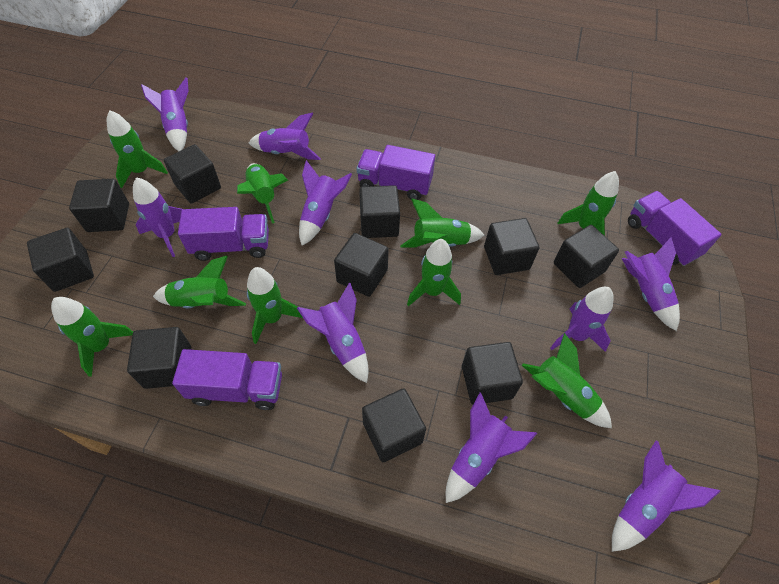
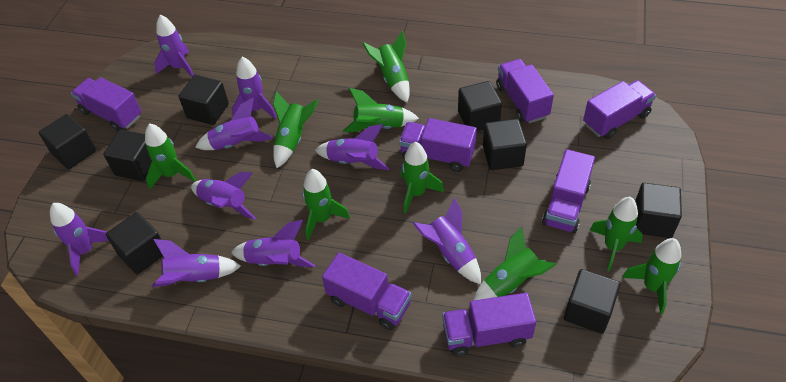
black cube: [27,228,94,292] [69,179,129,232] [127,327,192,389] [164,144,221,203] [334,233,388,297] [359,185,400,238] [362,388,426,462] [462,342,523,405] [484,218,539,275] [554,225,619,288] = 10 -> [39,114,96,169] [103,130,152,181] [106,212,163,274] [179,75,229,125] [458,81,502,131] [483,119,527,170] [564,269,620,334] [635,183,682,238] = 8
purple truck: [172,349,282,410] [178,207,269,261] [357,145,435,200] [628,191,722,266] = 4 -> [71,77,141,131] [322,253,411,330] [399,118,477,172] [442,293,536,357] [496,59,554,123] [542,149,595,233] [583,80,656,139] = 7

